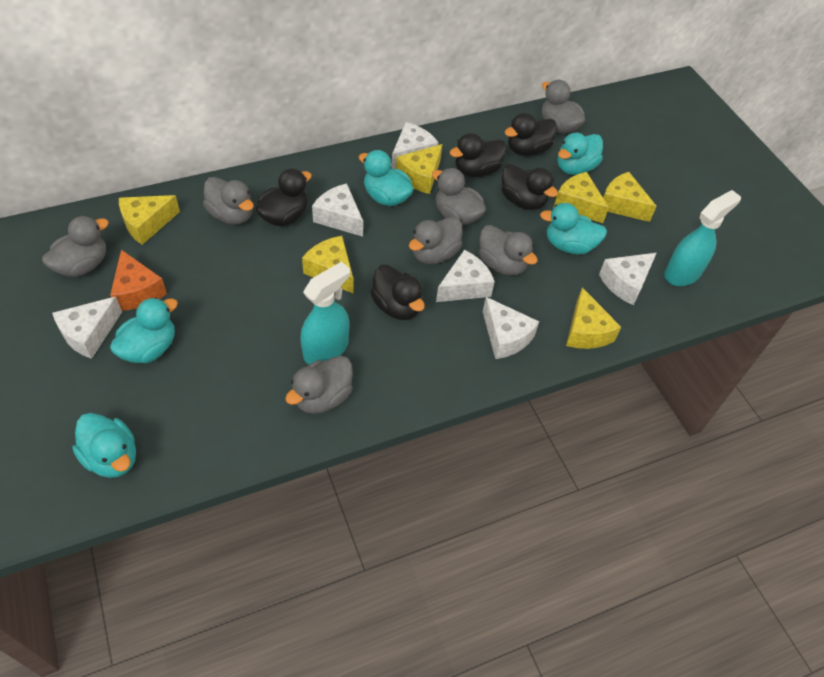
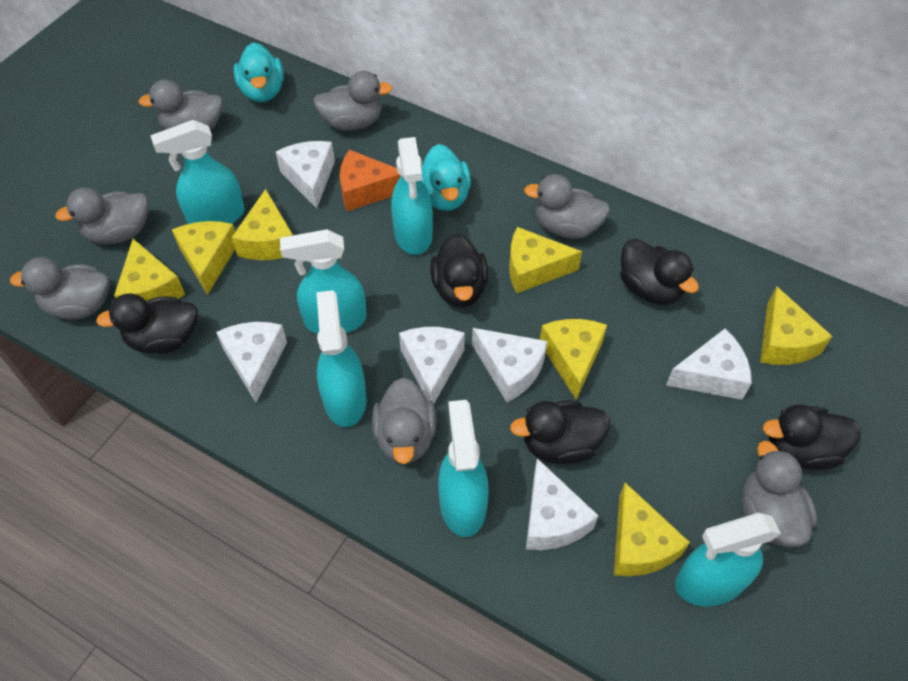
turquoise duck: [72,413,136,478] [110,297,178,363] [359,150,414,206] [540,203,607,254] [557,133,603,175] = 5 -> [234,42,284,102] [422,144,471,211] = 2
turquoise spray bottle: [300,261,350,364] [664,190,741,286] = 2 -> [150,120,245,224] [280,229,367,334] [316,290,367,427] [391,137,433,255] [438,400,489,537] [675,513,781,607] = 6
yellow cheese: [119,195,180,245] [302,236,354,294] [396,144,442,194] [553,172,609,223] [566,287,621,349] [603,172,657,222] = 6 -> [114,239,185,301] [172,221,235,295] [231,189,293,260] [509,227,582,293] [540,319,607,400] [614,483,690,576] [760,286,832,365] = 7

